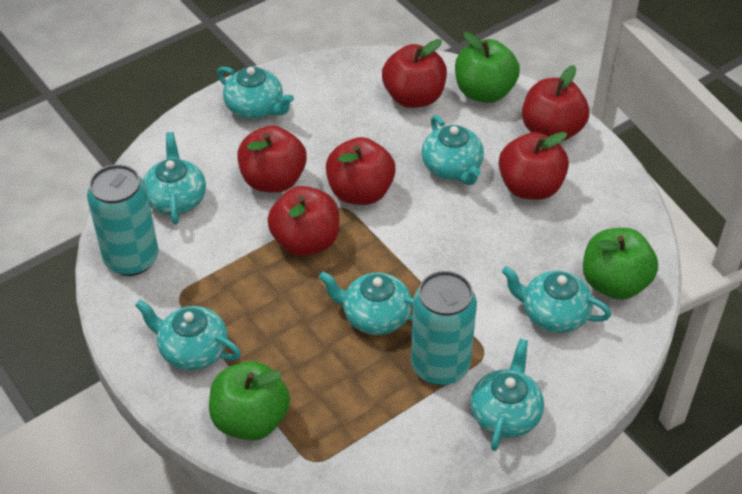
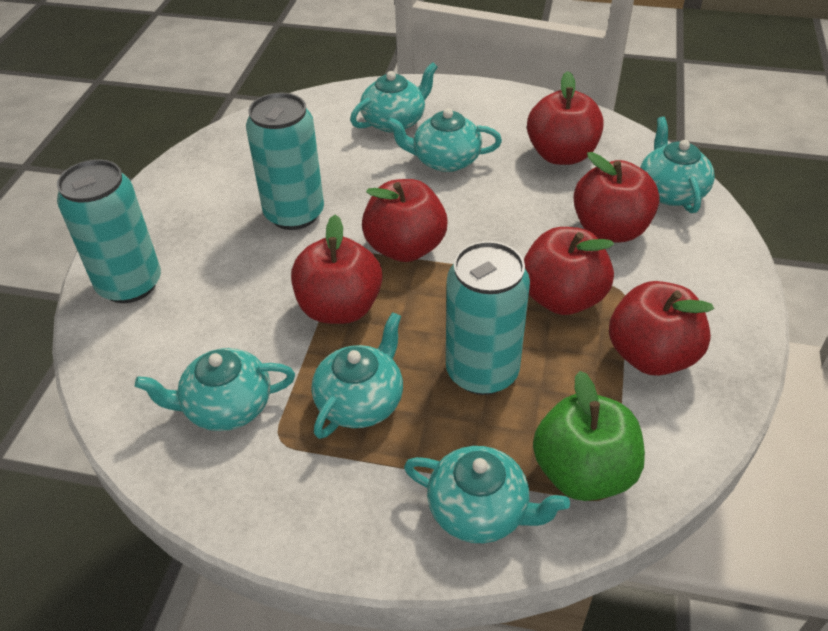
green apple: [209,361,290,441] [455,32,520,103] [583,228,658,300] = 3 -> [533,371,645,501] = 1
turquoise can: [87,164,159,276] [411,271,477,386] = 2 -> [57,159,161,303] [246,93,324,230] [446,241,530,395] = 3
turquoise teapot: [135,300,241,370] [143,132,206,225] [217,66,294,119] [319,272,413,335] [421,115,484,185] [470,339,544,451] [502,266,611,333] = 7 -> [135,348,295,431] [312,312,403,439] [350,62,438,133] [386,108,502,172] [404,446,570,543] [640,117,715,213] = 6

